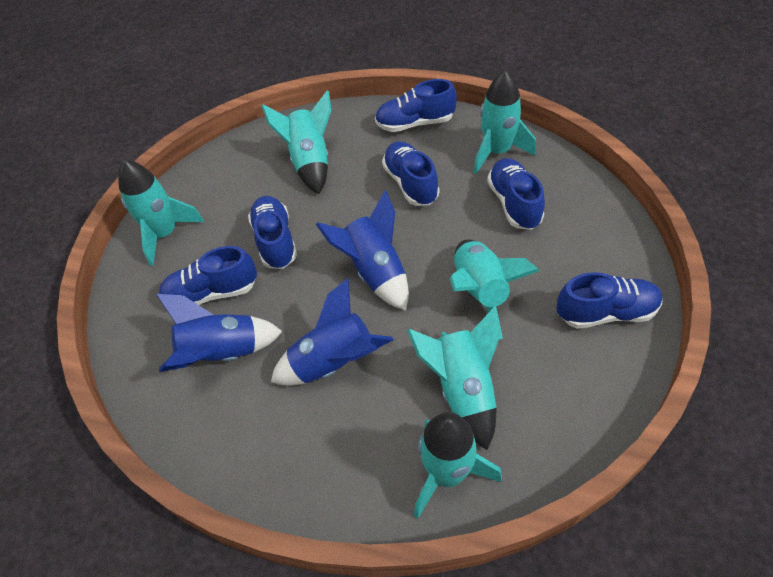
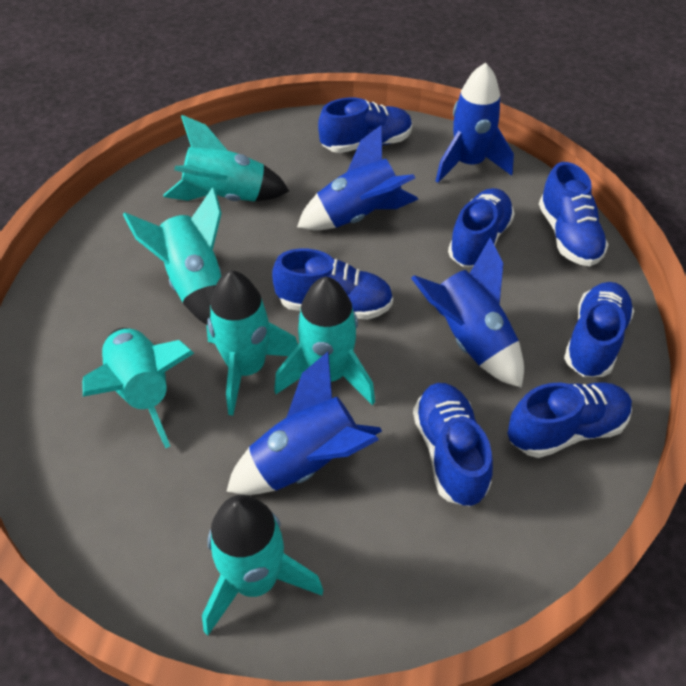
blue rocket: [156,294,283,372] [271,278,394,386] [316,190,409,310] = 3 -> [226,352,382,495] [297,125,418,231] [411,237,524,388] [436,62,514,183] = 4
blue shoe: [159,246,257,305] [248,196,297,269] [375,79,457,132] [382,141,439,206] [487,158,545,230] [557,272,663,329] = 6 -> [272,249,393,320] [318,98,412,153] [413,383,493,507] [448,188,515,267] [507,382,632,458] [539,162,609,266] [564,282,634,377] = 7

